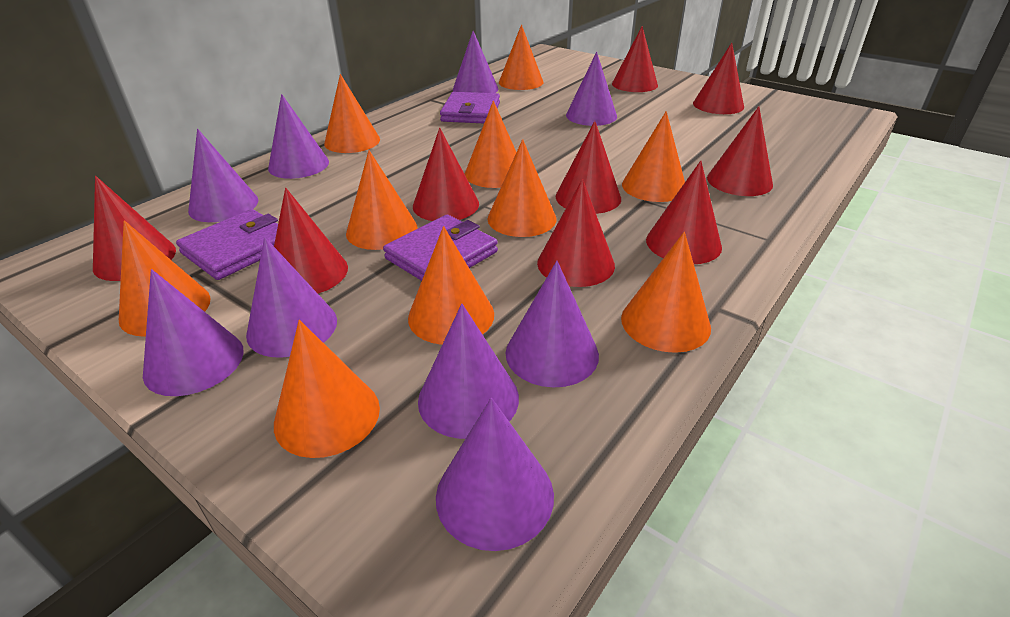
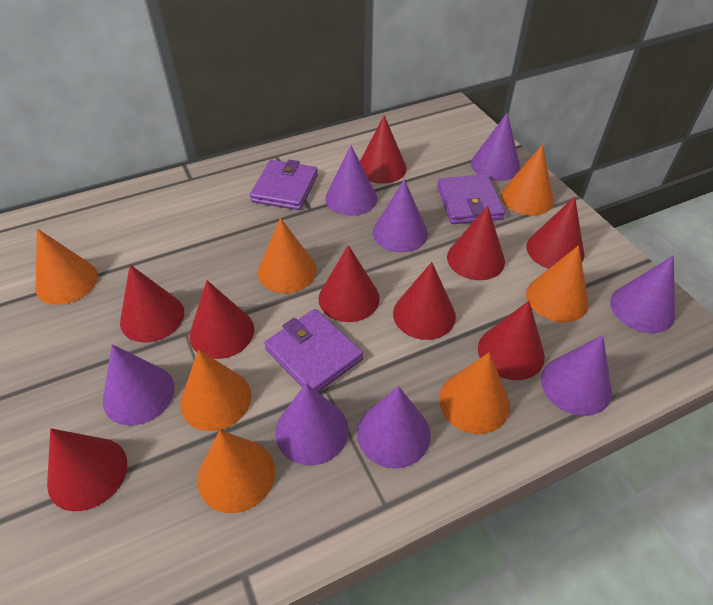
orange cone: [119,220,210,337] [274,320,380,458] [324,74,380,153] [346,150,418,250] [408,226,494,345] [465,101,516,188] [487,139,556,237] [499,24,543,90] [621,232,711,353] [622,111,685,202] = 10 -> [36,228,98,305] [180,350,251,431] [197,430,275,513] [258,218,317,293] [439,353,510,434] [501,145,554,215] [526,245,589,323] = 7
purple cone: [143,269,244,396] [188,129,258,222] [246,237,337,358] [268,94,329,179] [418,304,519,439] [436,398,554,551] [453,31,498,93] [506,261,599,388] [566,52,617,126] = 9 -> [103,344,175,426] [275,383,348,465] [325,145,377,216] [357,386,431,469] [373,179,428,253] [471,113,520,181] [541,335,612,416] [610,256,675,333] = 8

